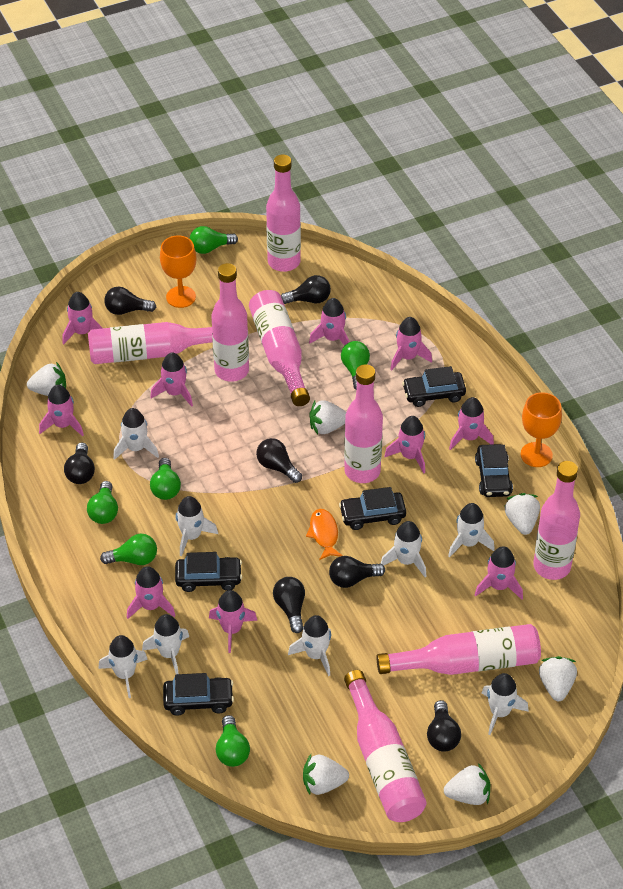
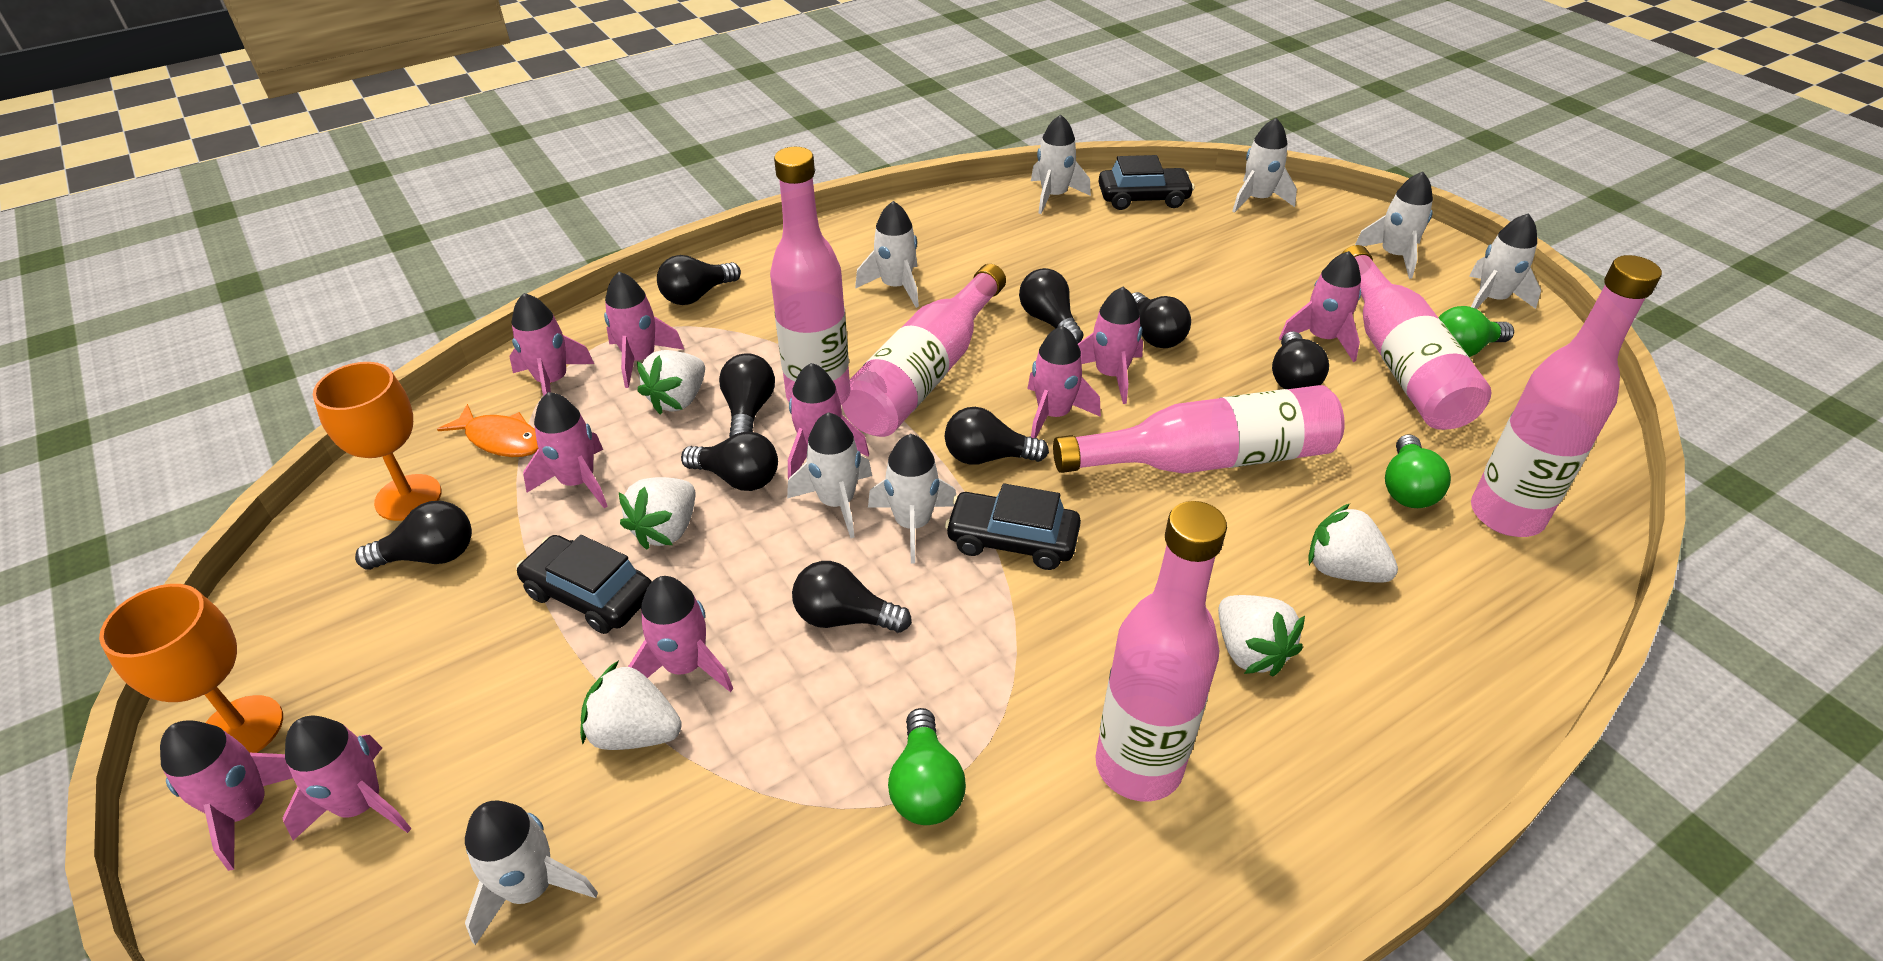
black car: [163,673,234,716] [175,552,242,592] [339,487,406,530] [402,366,466,407] [475,444,513,497] = 5 -> [516,535,652,634] [945,483,1081,570] [1099,155,1195,210] = 3
black light bulb: [64,442,95,484] [104,287,156,315] [256,438,302,483] [273,577,305,633] [281,275,331,304] [329,556,385,588] [427,700,461,752] = 7 -> [355,501,472,570] [657,255,741,305] [681,431,778,491] [719,353,775,437] [792,561,912,633] [945,407,1049,465] [1019,268,1083,343] [1132,292,1191,348] [1272,331,1329,389] = 9
green light bulb: [87,481,118,524] [100,534,157,565] [150,458,181,500] [190,226,238,254] [216,715,250,767] [341,341,370,390] = 6 -> [888,708,966,825] [1385,435,1451,508] [1438,306,1514,357] = 3
pink bottle: [88,322,213,364] [211,263,249,382] [249,290,310,406] [266,154,301,272] [344,364,383,483] [344,670,427,822] [376,624,541,675] [533,461,580,580] = 8 -> [770,147,850,405] [840,264,1006,437] [1053,385,1345,474] [1095,501,1227,802] [1341,245,1491,430] [1471,255,1662,537] = 6
white strawberry: [27,362,66,396] [303,754,349,795] [309,400,346,434] [444,763,490,805] [505,493,540,535] [539,656,577,701] = 6 -> [580,660,682,750] [619,477,696,550] [637,350,705,414] [1218,595,1305,677] [1308,504,1398,582] = 5

